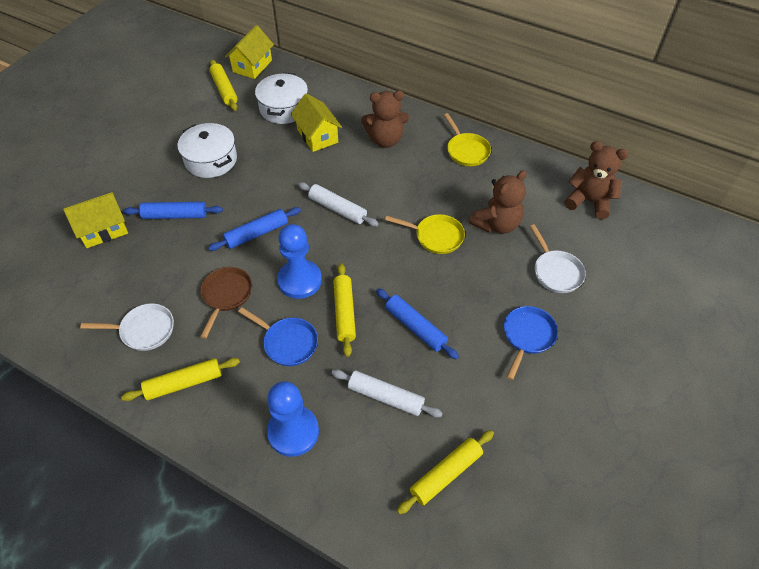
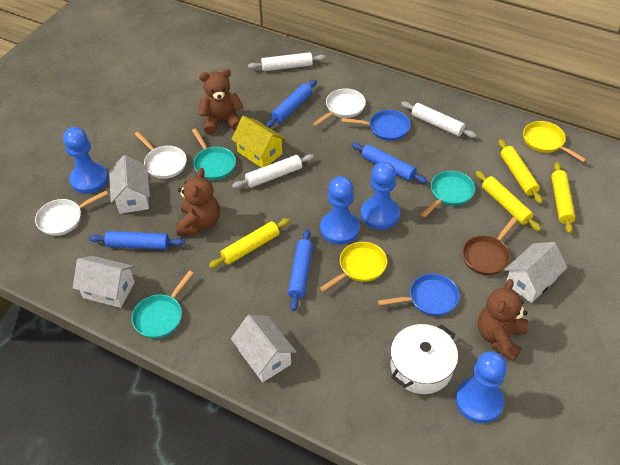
blue pawn: [267,381,319,457] [277,224,322,299] = 2 -> [63,127,108,194] [320,176,360,245] [361,162,400,230] [456,351,507,423] = 4
blue rolling pin: [123,202,223,219] [208,207,301,251] [376,288,459,359] = 3 -> [89,231,185,250] [266,80,317,128] [288,229,313,311] [351,142,428,183] = 4
turquoise pan: none = 0 -> [132,270,194,338] [192,128,236,180] [421,171,475,217] = 3
white house: none = 0 -> [73,256,135,308] [109,155,150,214] [231,315,296,382] [504,242,567,303] = 4
white pan: [80,303,174,351] [530,224,586,293] = 2 -> [35,191,108,236] [135,132,187,179] [313,88,366,126] = 3
white pot: [178,123,237,178] [255,73,308,124] = 2 -> [391,324,458,394] = 1
white rolling pin: [298,182,379,226] [331,369,443,418] = 2 -> [232,154,314,189] [248,52,326,71] [401,102,477,138] = 3
yellow house: [63,192,128,248] [225,25,274,79] [291,93,342,152] = 3 -> [231,116,286,168] = 1

